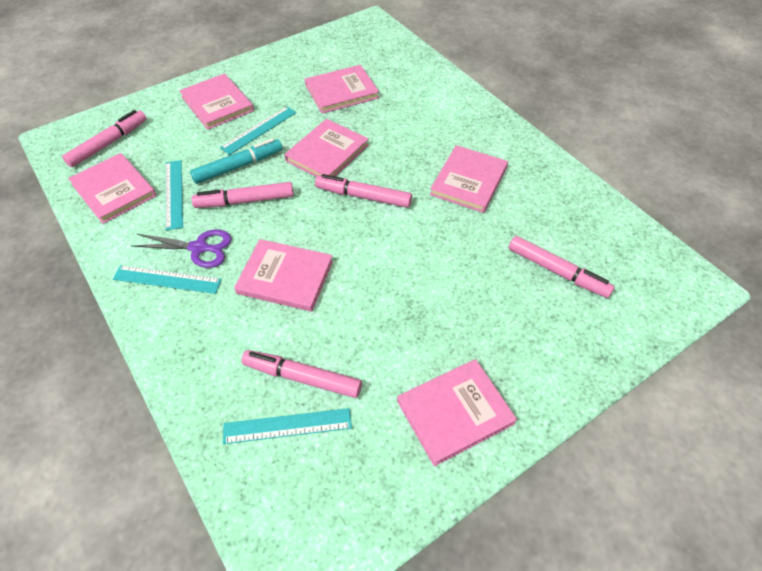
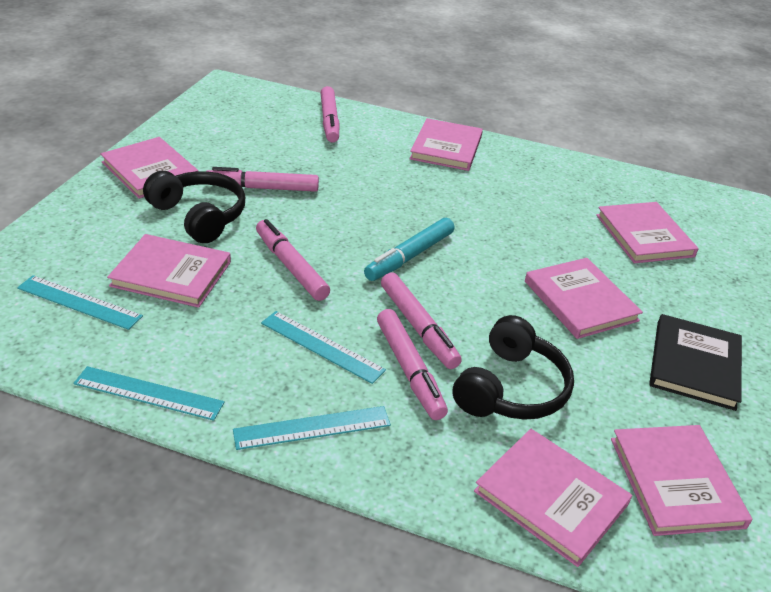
black book: none = 0 -> [649,314,742,411] = 1
black headphones: none = 0 -> [143,171,245,243] [453,315,574,420] = 2
purple scissors: [133,229,232,268] = 1 -> none = 0

